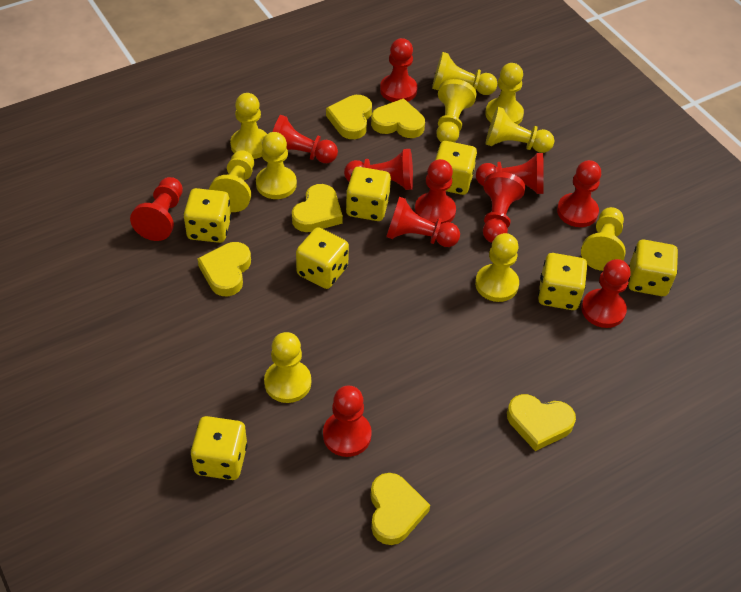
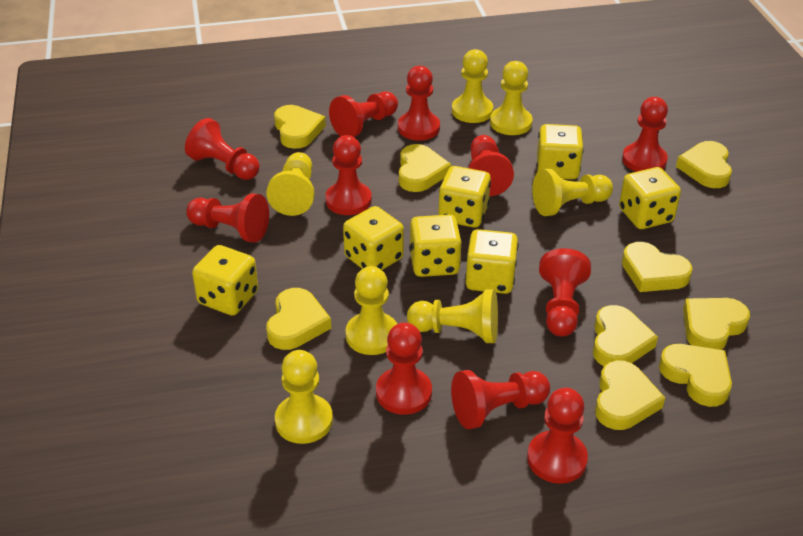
yellow heart: [197,242,251,296] [292,184,343,232] [326,95,372,139] [370,473,430,545] [371,98,425,138] [507,394,576,451] = 6 -> [266,288,331,350] [274,105,326,149] [399,144,451,192] [593,305,658,366] [595,360,665,430] [622,242,693,292] [659,344,732,407] [676,141,732,188] [683,298,750,350] = 9
yellow pawn: [209,150,254,212] [230,93,267,159] [256,132,297,199] [264,332,311,403] [432,52,497,95] [436,79,476,142] [475,233,519,302] [485,63,524,125] [486,107,554,153] [581,207,626,271] = 10 -> [266,152,314,216] [275,350,333,444] [346,266,397,355] [407,289,498,343] [452,49,493,123] [490,61,533,135] [532,169,613,216] = 7

